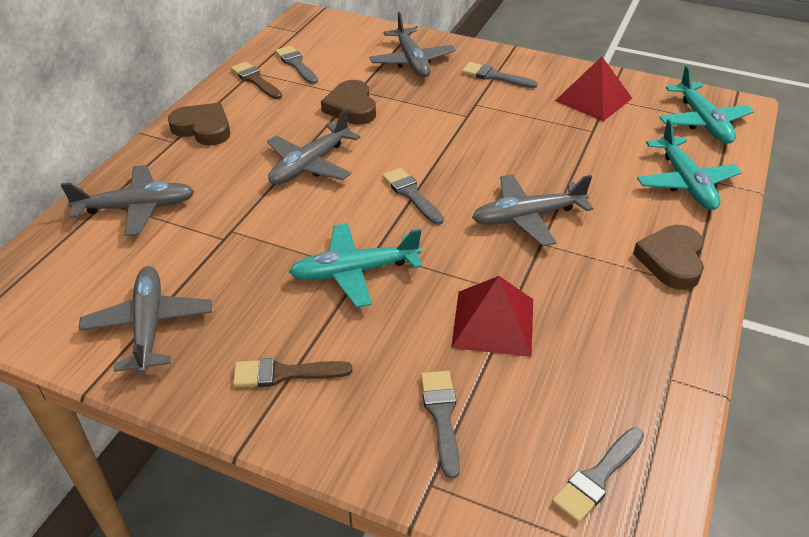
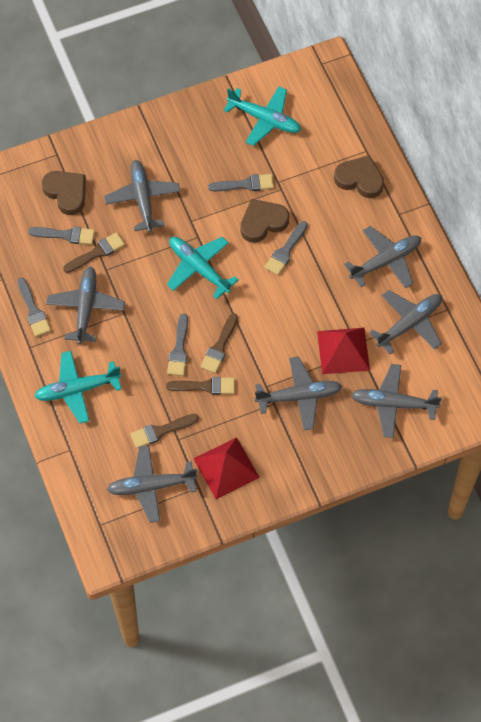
brown brush: [231,62,282,99] [233,358,352,387] = 2 -> [63,232,125,273] [130,414,199,448] [166,377,235,395] [201,313,238,373] = 4
grey plane: [61,165,195,236] [78,266,212,374] [267,109,360,185] [370,12,455,77] [472,174,593,246] = 5 -> [46,266,125,344] [104,160,180,232] [107,445,197,523] [255,357,342,430] [344,226,421,289] [351,364,442,438] [369,290,442,355] = 7

